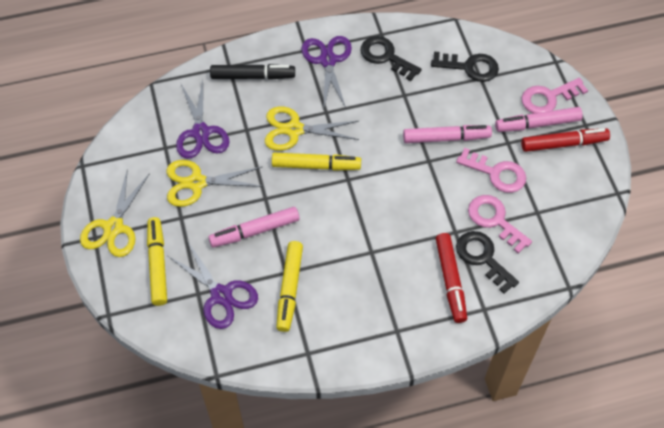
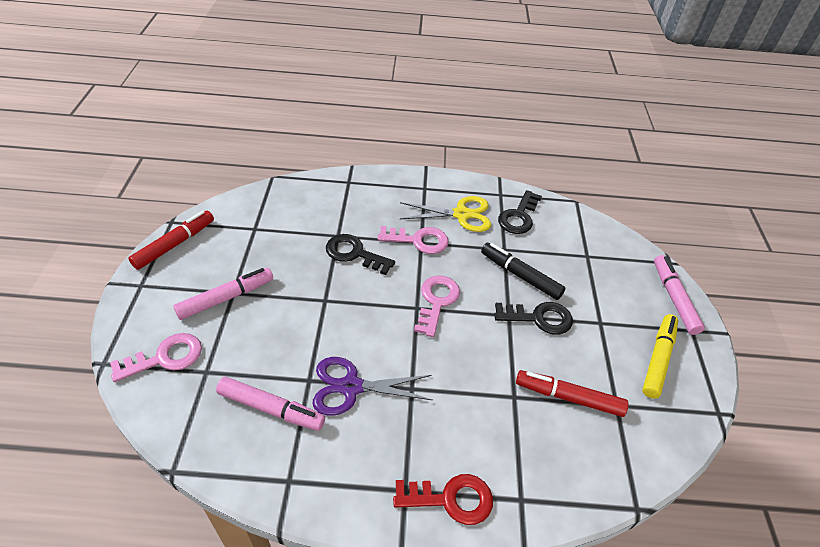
purple scissors: [168,242,258,329] [176,80,230,159] [301,36,352,111] = 3 -> [313,357,432,416] = 1
red key: none = 0 -> [393,474,493,525] = 1
yellow marker: [147,217,167,306] [272,153,361,171] [276,241,303,332] = 3 -> [642,314,678,399] = 1
yellow scissors: [80,169,150,257] [166,160,264,207] [265,106,359,151] = 3 -> [400,196,491,232] = 1

